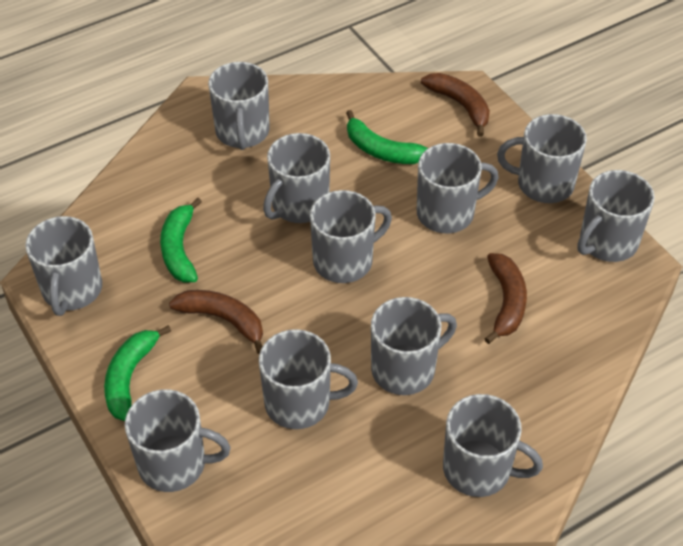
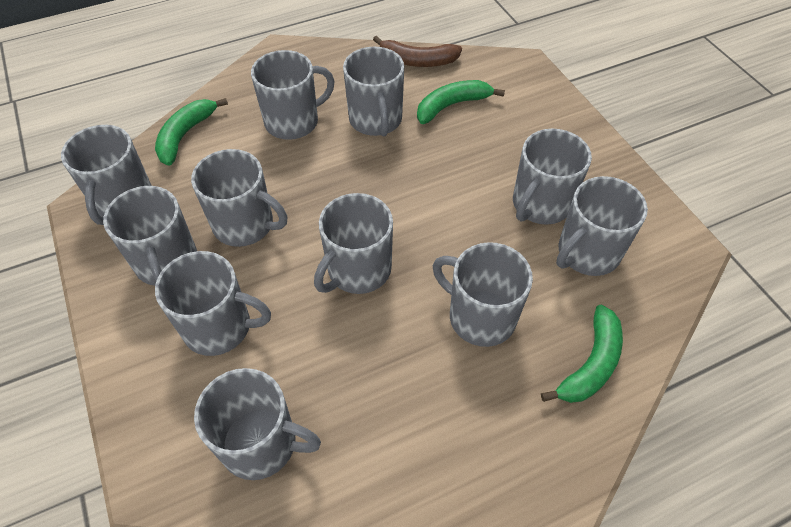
brown banana: [169,290,263,354] [421,73,490,137] [485,253,527,344] = 3 -> [373,36,462,67] = 1

